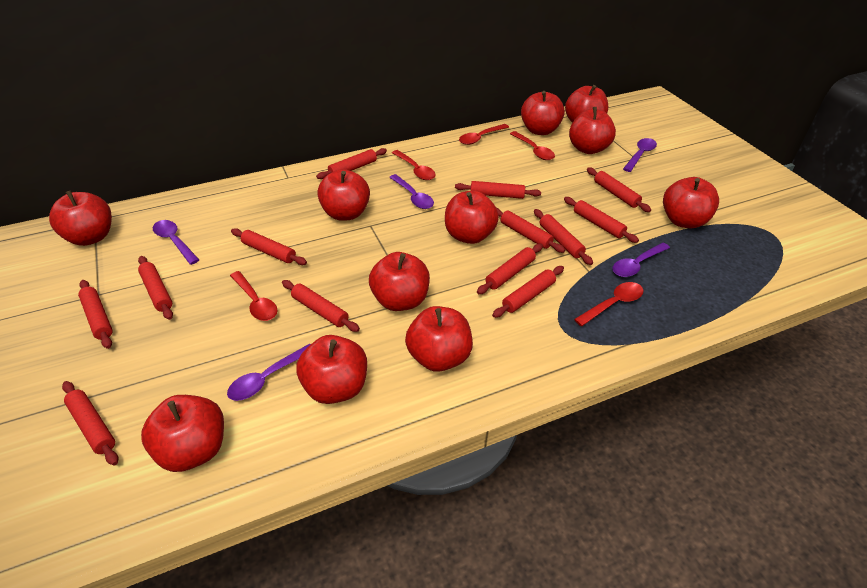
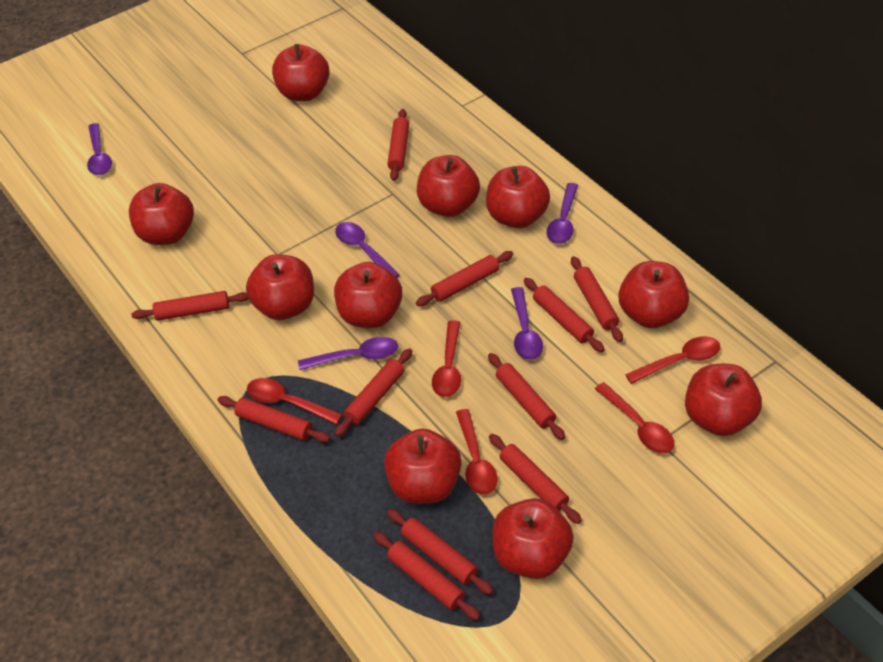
red apple: [49,191,112,246] [141,395,224,472] [296,335,367,404] [317,169,370,221] [369,252,430,311] [405,306,473,372] [445,191,499,244] [521,91,565,135] [565,85,608,123] [569,107,616,154] [663,177,719,229] = 11 -> [129,183,194,245] [246,254,314,320] [272,44,330,101] [334,262,402,328] [384,429,462,504] [417,155,480,217] [486,166,550,228] [492,498,574,579] [618,261,689,328] [685,364,762,436] = 10
red rolling pin: [62,381,118,465] [78,280,113,349] [138,256,173,320] [231,228,307,265] [282,280,360,332] [316,148,387,179] [455,181,541,199] [477,244,543,294] [492,266,564,318] [496,208,565,253] [534,209,593,265] [564,197,639,243] [587,168,651,212] = 13 -> [132,291,249,321] [218,396,330,443] [335,348,412,437] [373,532,480,620] [387,109,409,181] [387,509,493,595] [416,251,513,306] [488,353,565,440] [489,434,582,524] [524,278,605,352] [571,256,623,342] = 11

